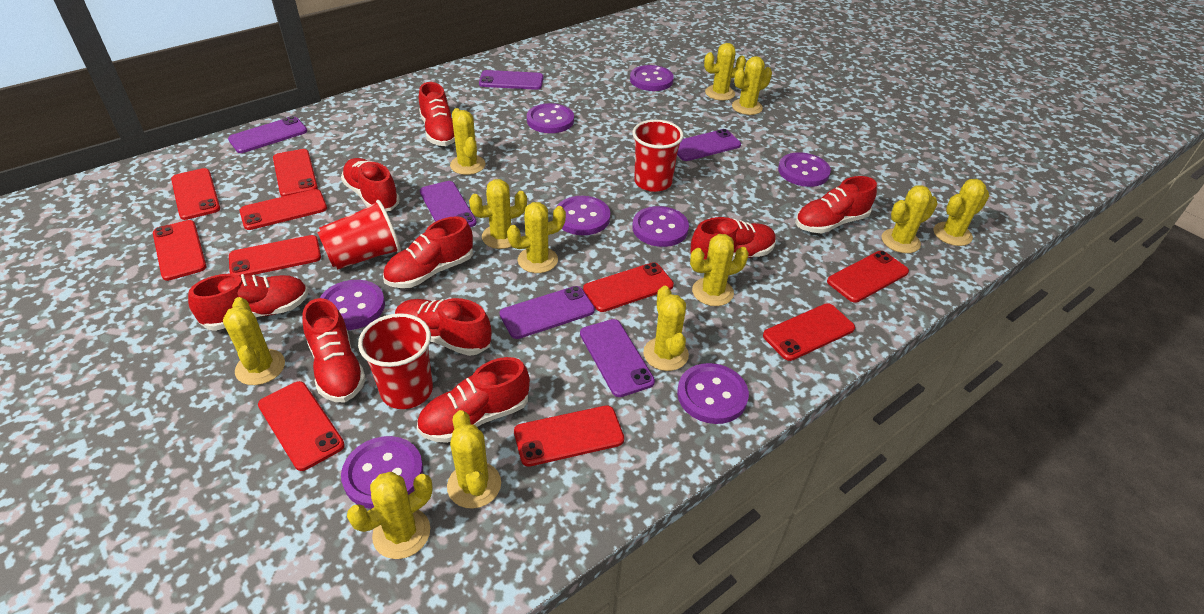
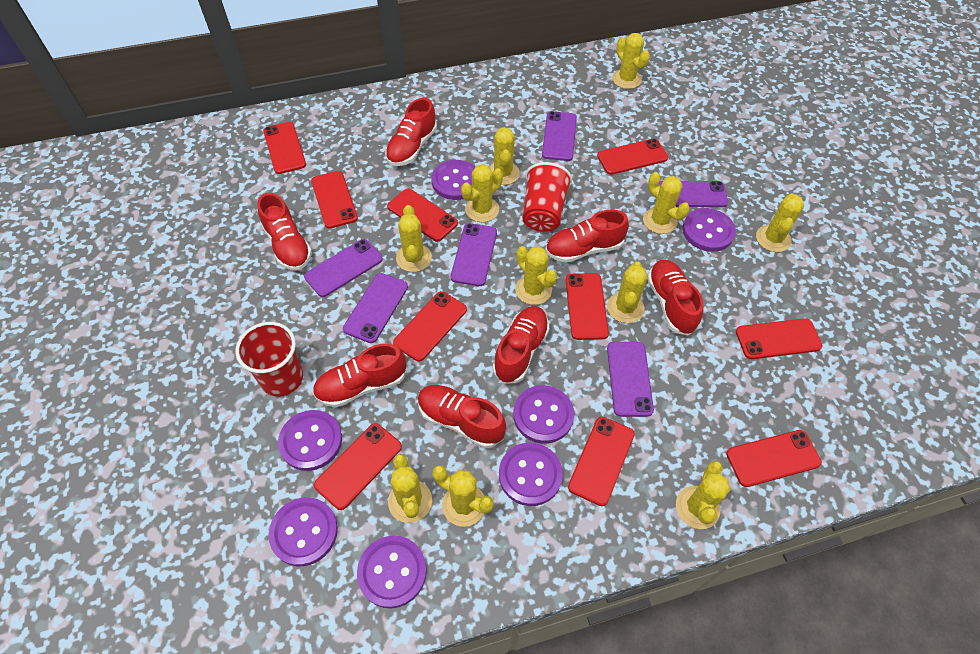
purple button: [320,280,385,330] [341,436,423,509] [527,103,574,133] [557,196,610,235] [630,65,674,91] [632,206,689,247] [677,363,749,424] [778,153,831,187] = 8 -> [268,497,338,566] [278,410,342,471] [357,536,427,608] [431,160,475,200] [499,443,563,506] [513,385,574,444] [683,208,736,252] = 7
red cup: [317,200,401,270] [358,313,433,409] [633,120,684,192] = 3 -> [236,322,303,397] [522,162,572,232] = 2
red shoe: [188,274,309,331] [302,298,366,402] [341,158,400,211] [383,217,473,288] [395,298,491,356] [417,357,530,443] [419,82,455,146] [690,217,776,260] [795,176,877,233] = 9 -> [257,193,312,271] [312,344,406,408] [385,98,437,166] [418,385,506,448] [493,306,549,384] [546,210,629,263] [647,259,703,336] = 7
yellow cactus: [223,297,285,385] [347,472,433,559] [447,410,501,509] [450,108,485,175] [469,179,527,249] [507,202,566,273] [643,286,689,371] [690,234,749,306] [704,43,746,101] [732,56,772,115] [882,185,938,253] [934,179,989,246] = 12 -> [388,454,432,523] [396,205,432,272] [433,465,494,527] [461,164,503,222] [489,127,520,185] [515,246,557,305] [607,261,647,323] [612,33,650,89] [643,172,690,234] [676,461,730,529] [756,193,804,252] = 11

